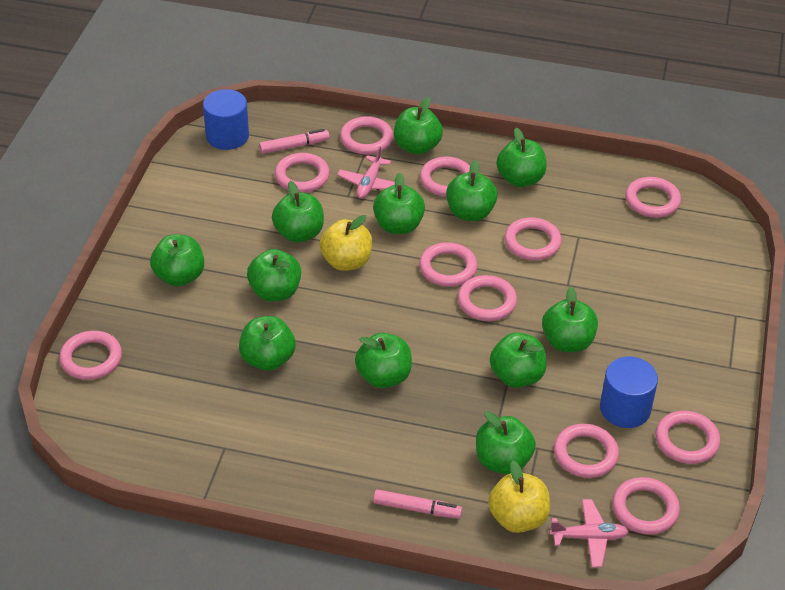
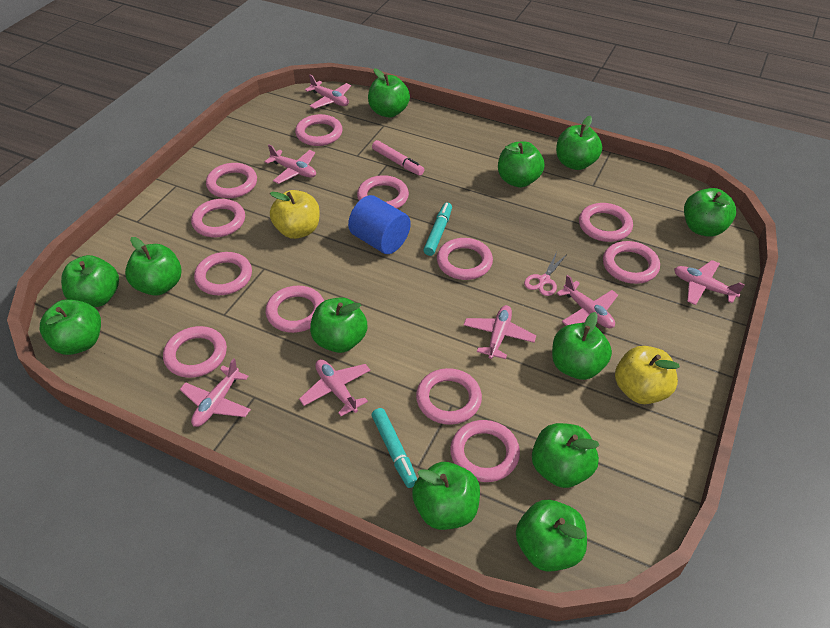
blue cylinder: [203,89,249,150] [600,357,658,428] = 2 -> [348,195,411,254] = 1
pink marker: [259,129,330,154] [373,489,462,519] = 2 -> [372,140,424,176] = 1
pink plane: [337,146,395,199] [550,499,629,567] = 2 -> [180,358,251,427] [265,145,316,184] [299,359,371,416] [305,75,351,109] [464,305,536,359] [557,275,618,328] [674,260,745,305] = 7
pink ring: [59,331,122,380] [275,153,330,193] [340,116,393,155] [419,242,477,287] [420,157,470,196] [458,275,517,321] [504,217,562,260] [554,424,619,478] [612,477,680,535] [625,177,681,218] [655,411,720,464] = 11 -> [163,326,227,378] [191,199,245,237] [194,252,252,295] [206,163,257,198] [266,286,324,333] [295,114,343,146] [357,175,409,209] [416,368,482,425] [437,238,493,280] [450,420,520,482] [579,203,633,242] [603,241,660,284] = 12
pink scissors: none = 0 -> [524,252,567,296] = 1
turquoise marker: none = 0 -> [371,408,417,488] [423,203,452,256] = 2

